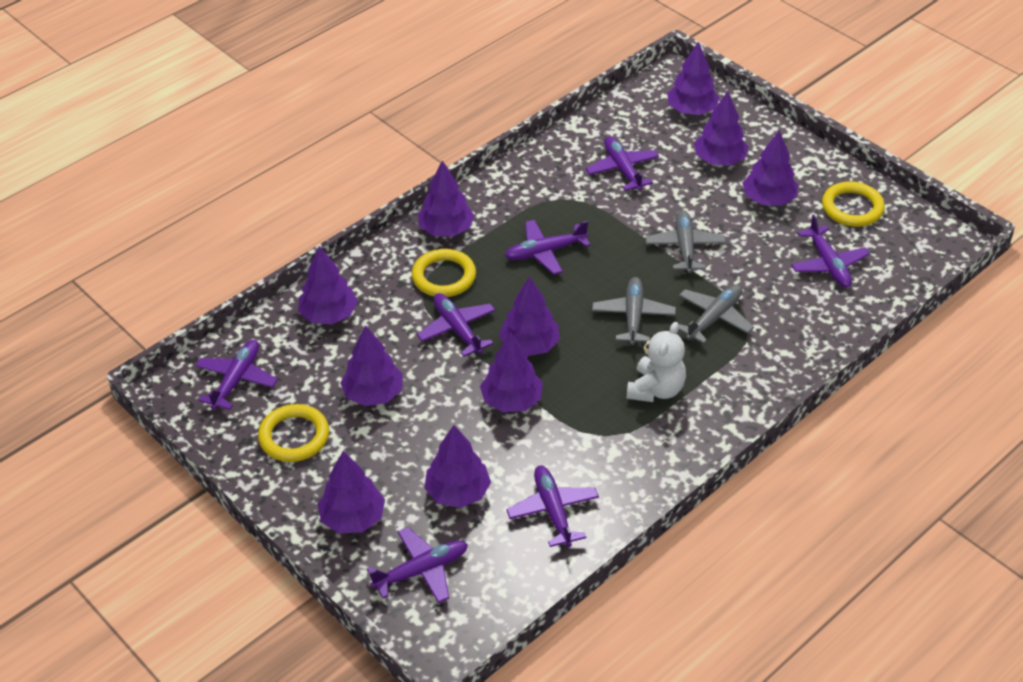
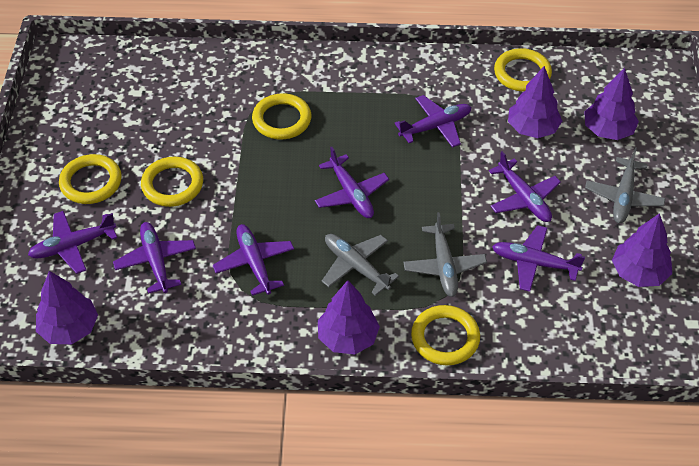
purple tree: [298,246,358,324] [318,451,385,534] [340,325,403,406] [418,160,474,237] [424,425,491,508] [480,332,543,412] [499,276,560,356] [667,42,720,115] [694,91,749,166] [742,130,798,206] = 10 -> [36,271,98,344] [318,280,380,354] [508,66,562,138] [584,68,639,140] [612,213,672,287] = 5
white teddy bear: [626,322,686,402] = 1 -> none = 0
yellow ring: [258,404,329,462] [411,249,476,297] [822,181,885,227] = 3 -> [59,154,122,204] [141,157,203,207] [252,93,312,139] [411,305,480,365] [494,48,552,92] = 5

